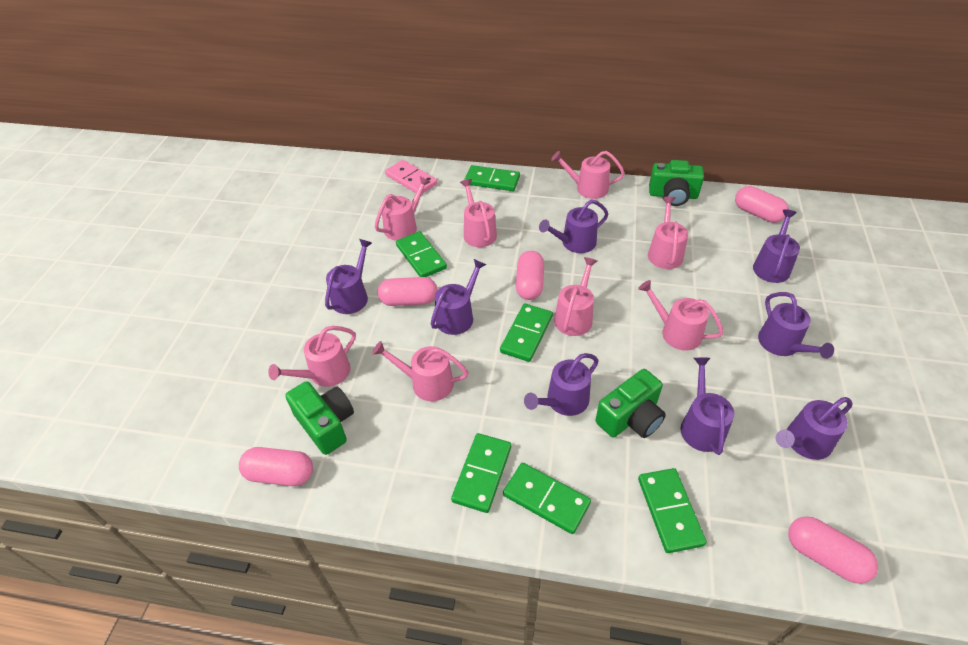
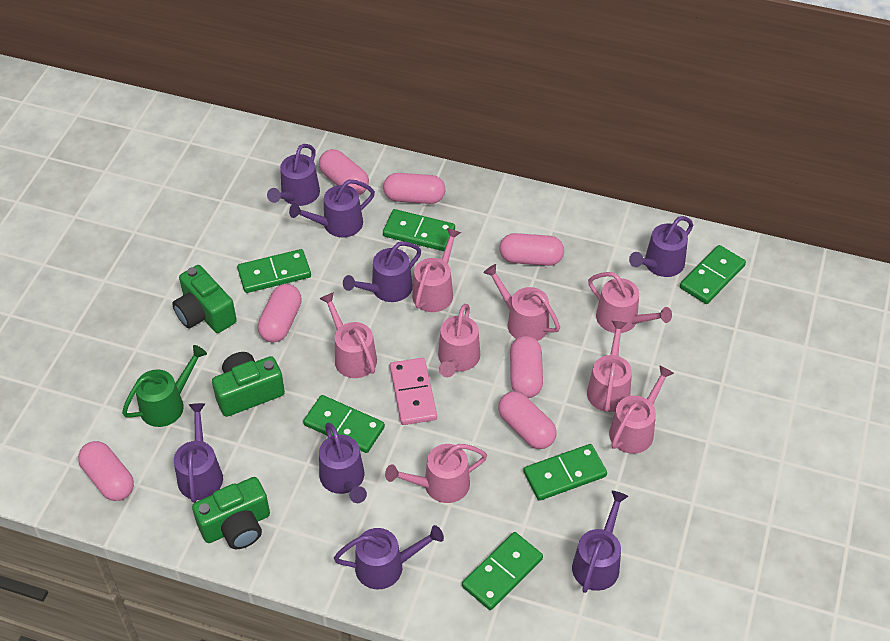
green watering can: none = 0 -> [122,345,207,427] = 1
pink capsule: [239,447,313,486] [378,277,438,306] [516,251,544,300] [735,186,789,223] [789,516,878,584] = 5 -> [78,441,134,501] [258,284,302,343] [319,149,369,195] [383,173,446,204] [498,391,557,449] [499,233,564,266] [510,336,543,398] = 7

